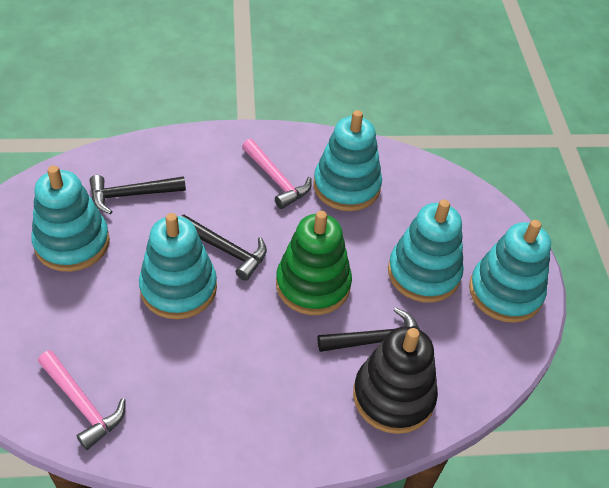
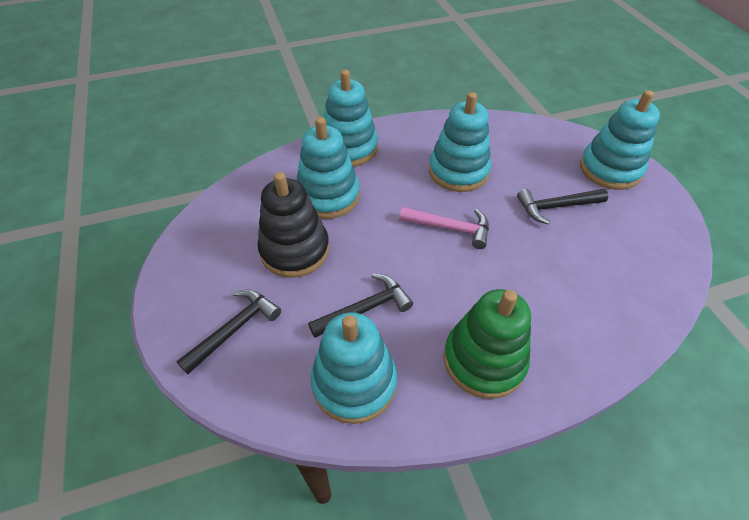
pink hammer: [38,350,125,450] [242,139,312,209] = 2 -> [399,207,489,249] = 1

